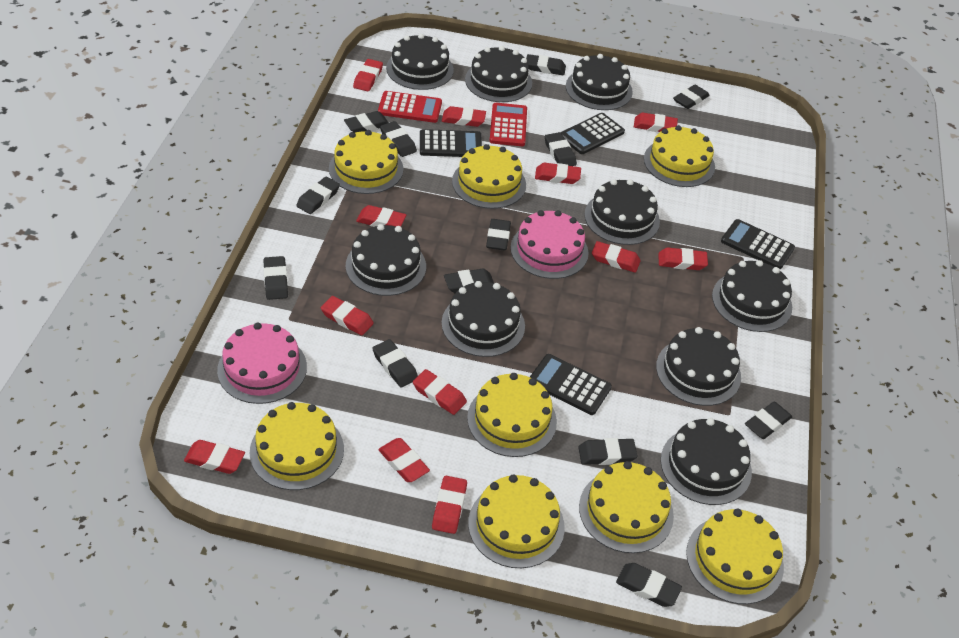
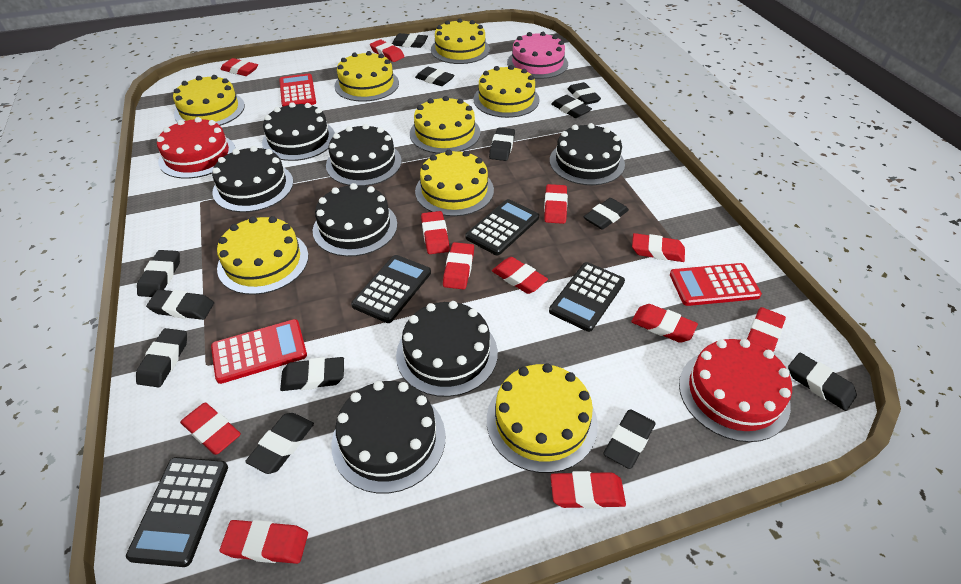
black cake: [346,224,426,296] [386,34,454,90] [442,281,525,357] [465,46,532,102] [566,54,633,110] [584,179,660,245] [656,327,741,406] [661,418,752,505] [712,260,792,332] = 9 -> [212,146,293,212] [262,102,335,161] [313,183,397,257] [326,124,402,186] [331,381,446,493] [396,301,498,397] [550,123,625,185] = 7
pink cake: [217,322,307,404] [510,210,589,279] = 2 -> [507,32,568,79] = 1
red cake: none = 0 -> [157,117,236,179] [679,339,792,442] = 2
red calculator: [378,91,442,123] [490,103,527,146] = 2 -> [211,319,307,384] [279,74,316,107] [670,263,762,306] = 3

